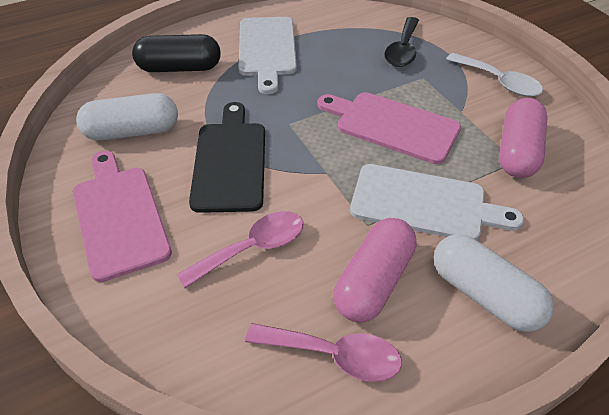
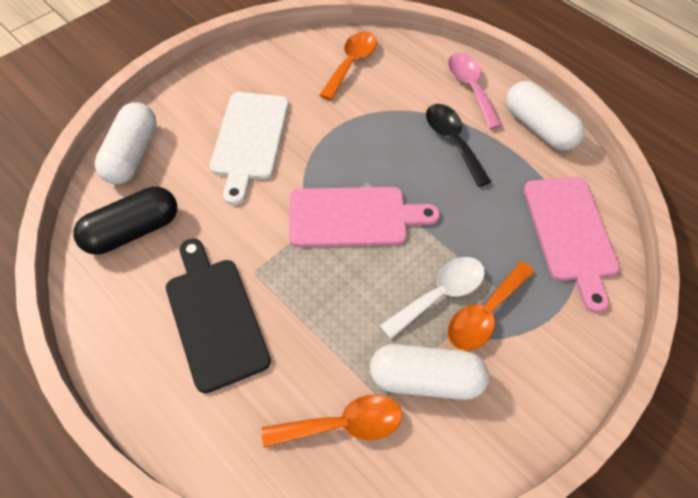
orange spoon: none = 0 -> [262,395,402,447] [319,32,377,101] [448,261,534,351] = 3
pink capsule: [333,218,416,322] [499,98,548,178] = 2 -> none = 0
pink spoon: [176,211,304,288] [245,323,402,382] = 2 -> [448,53,502,129] = 1
white capsule: [76,93,178,141] [434,234,554,332] = 2 -> [95,102,157,184] [370,344,489,400] [506,81,585,151] = 3
white cutting board: [239,17,297,94] [350,164,524,240] = 2 -> [210,92,289,205] = 1

